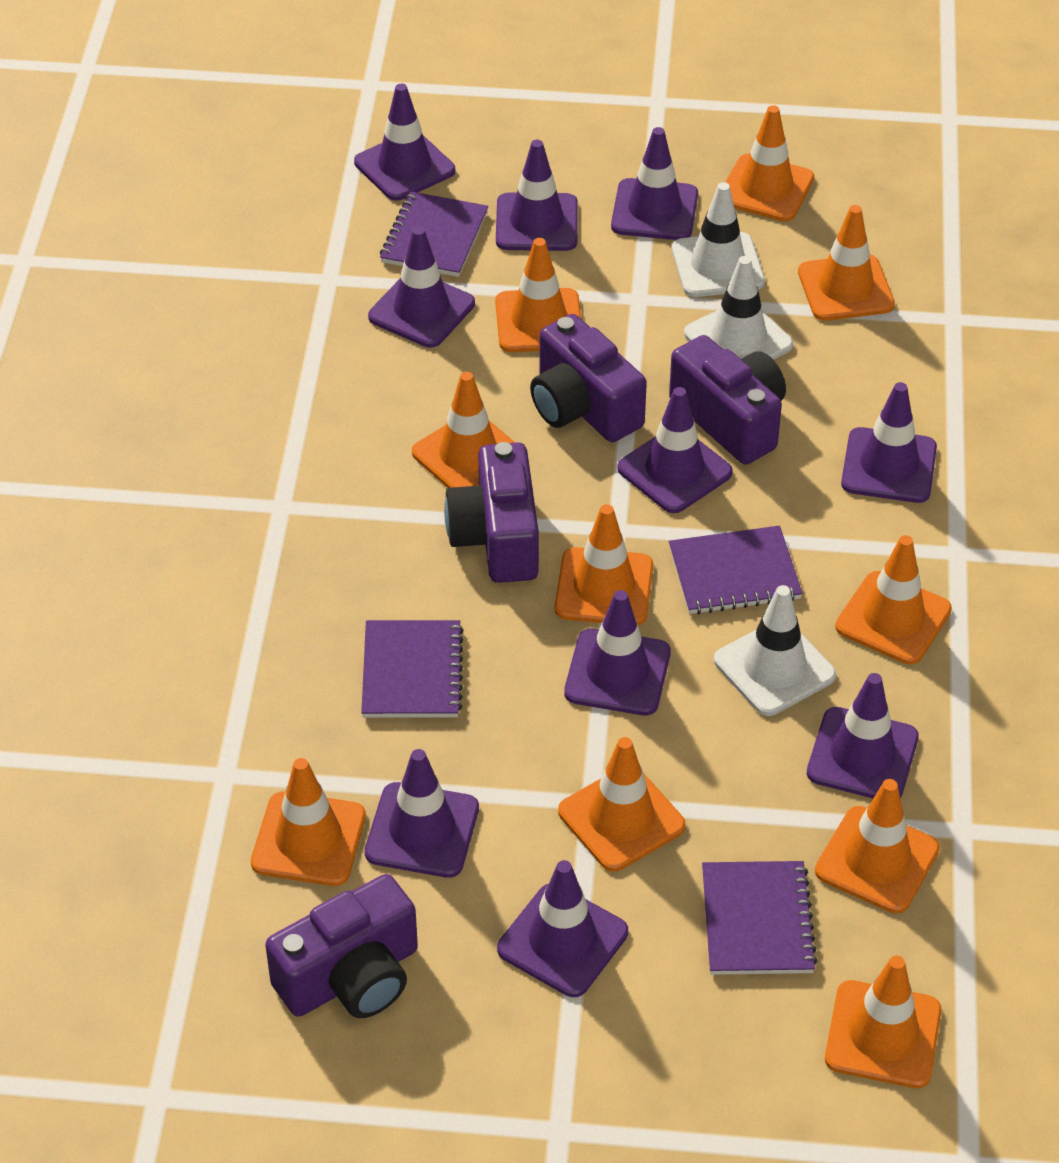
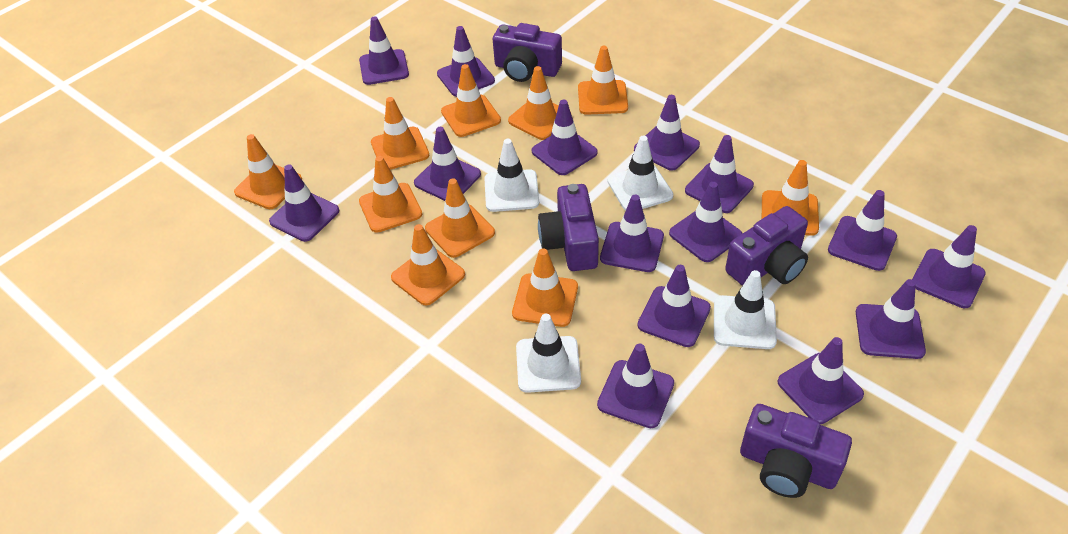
purple notebook: [361,620,464,718] [380,191,488,277] [669,526,802,614] [702,861,817,975] = 4 -> none = 0
purple traffic cone: [354,84,455,201] [365,749,479,878] [368,227,475,348] [496,140,578,251] [497,860,628,997] [564,590,671,715] [611,127,698,240] [617,387,733,513] [807,673,919,798] [841,382,937,503] = 10 -> [269,165,339,242] [359,16,409,85] [414,127,481,201] [437,26,495,97] [531,100,598,175] [597,344,674,428] [600,195,664,272] [634,95,700,171] [637,265,711,347] [669,182,743,262] [685,135,754,213] [777,337,864,424] [828,190,897,271] [856,279,926,359] [912,225,986,308] = 15
white traffic cone: [672,182,765,297] [684,256,793,360] [714,585,836,716] = 3 -> [484,139,539,212] [516,314,581,393] [607,136,673,211] [714,270,777,349] = 4

